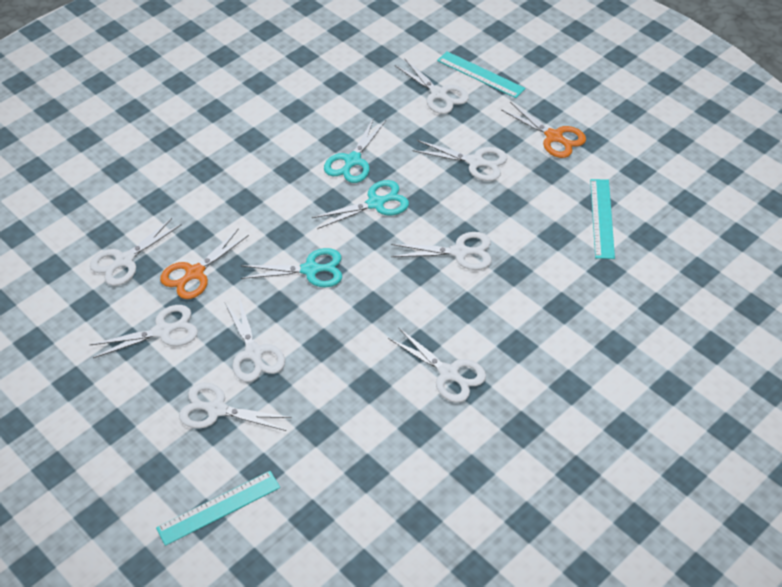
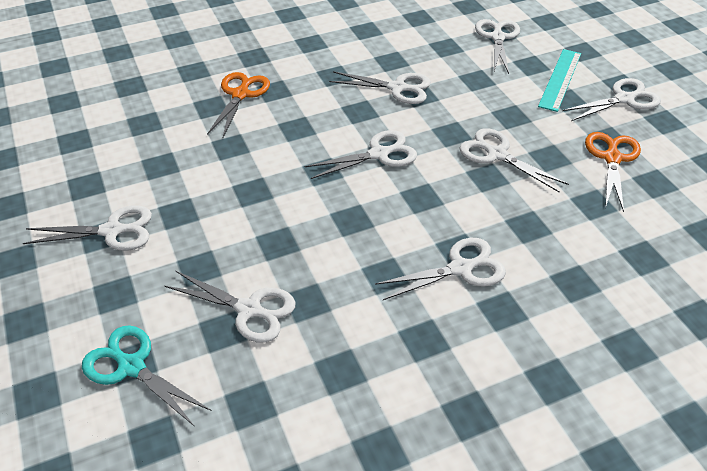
turquoise ruler: [156,471,280,546] [437,51,525,98] [590,179,615,259] = 3 -> [538,49,581,112] = 1
turquoise scissors: [241,248,342,287] [311,180,409,229] [324,117,386,183] = 3 -> [82,325,211,427] = 1

